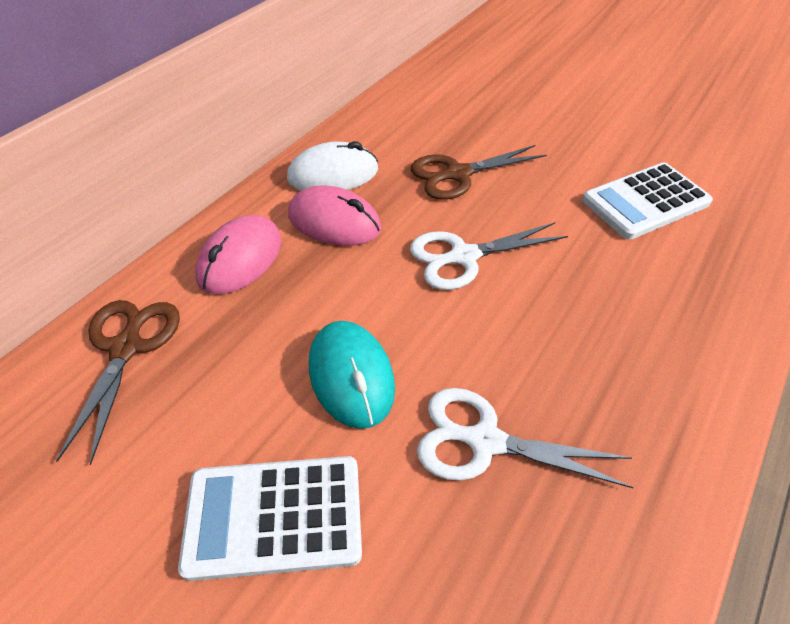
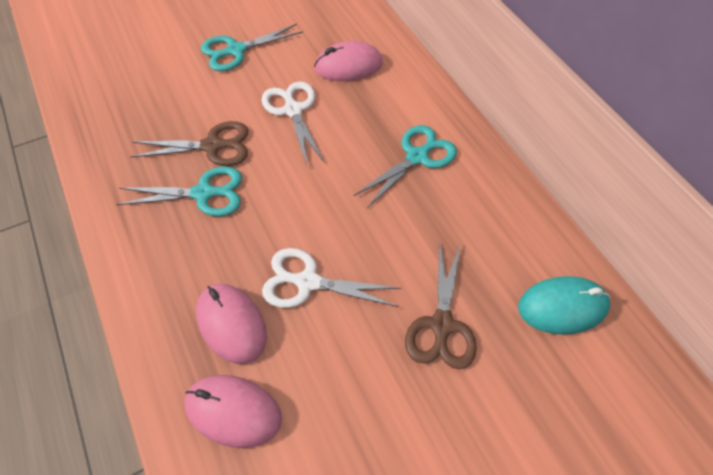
pink mouse: [195,215,281,294] [288,186,381,246] = 2 -> [184,375,282,448] [196,284,267,364] [314,41,383,81] = 3
turquoise scissors: none = 0 -> [116,166,242,217] [201,24,303,71] [353,125,457,208] = 3
white calculator: [178,456,362,581] [582,163,713,240] = 2 -> none = 0
white mouse: [287,141,378,191] = 1 -> none = 0

